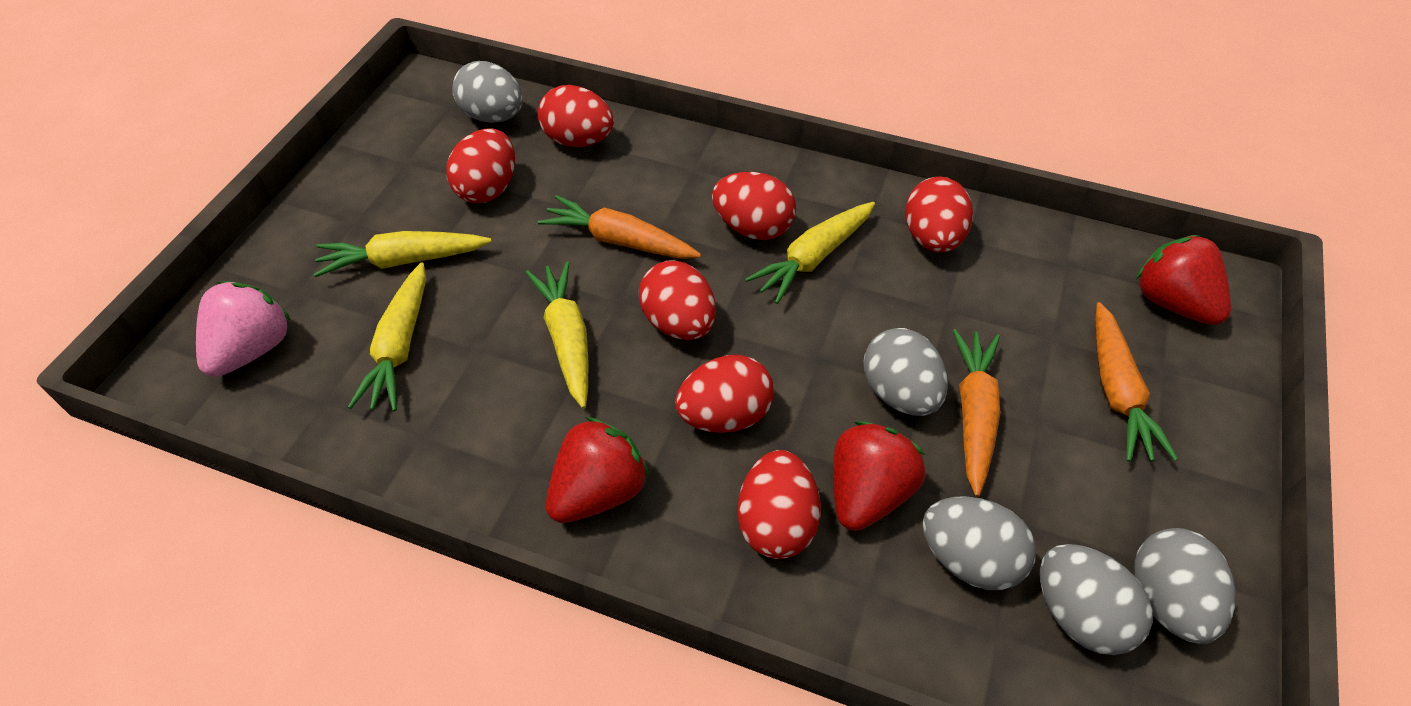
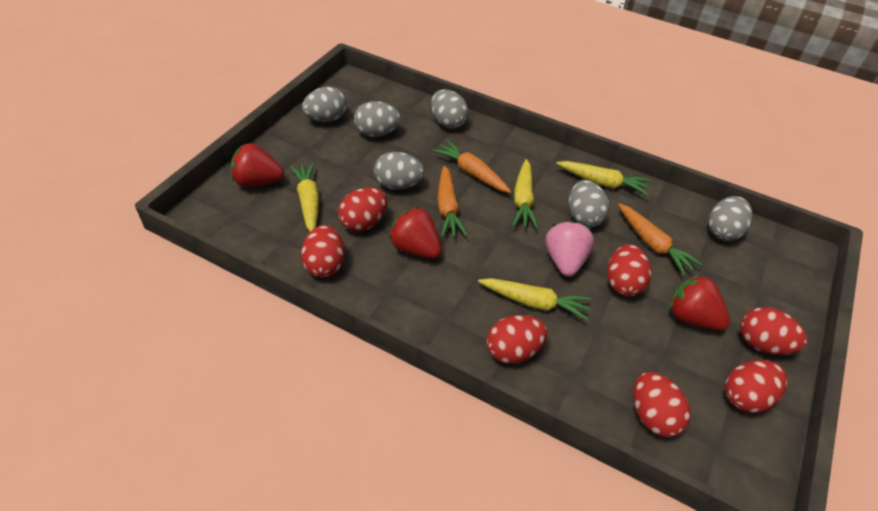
grey egg: [452,61,523,123] [864,328,948,416] [922,496,1036,590] [1040,544,1153,655] [1134,528,1236,644] = 5 -> [302,86,347,122] [354,101,401,137] [374,152,424,190] [431,89,469,129] [569,180,609,227] [708,196,753,241] = 6

